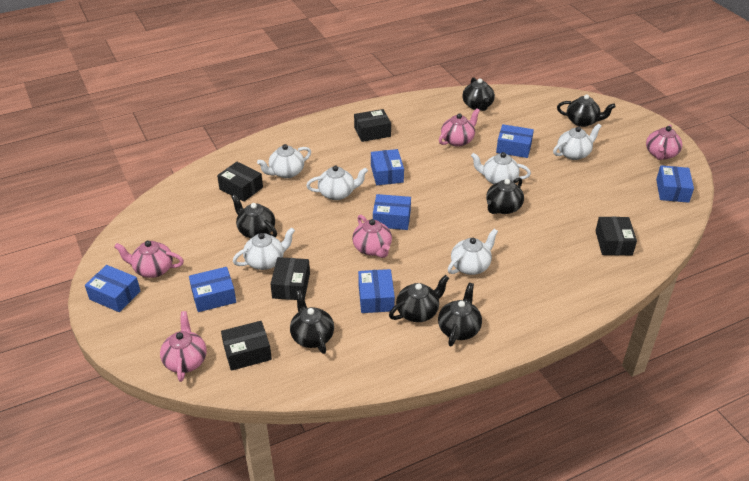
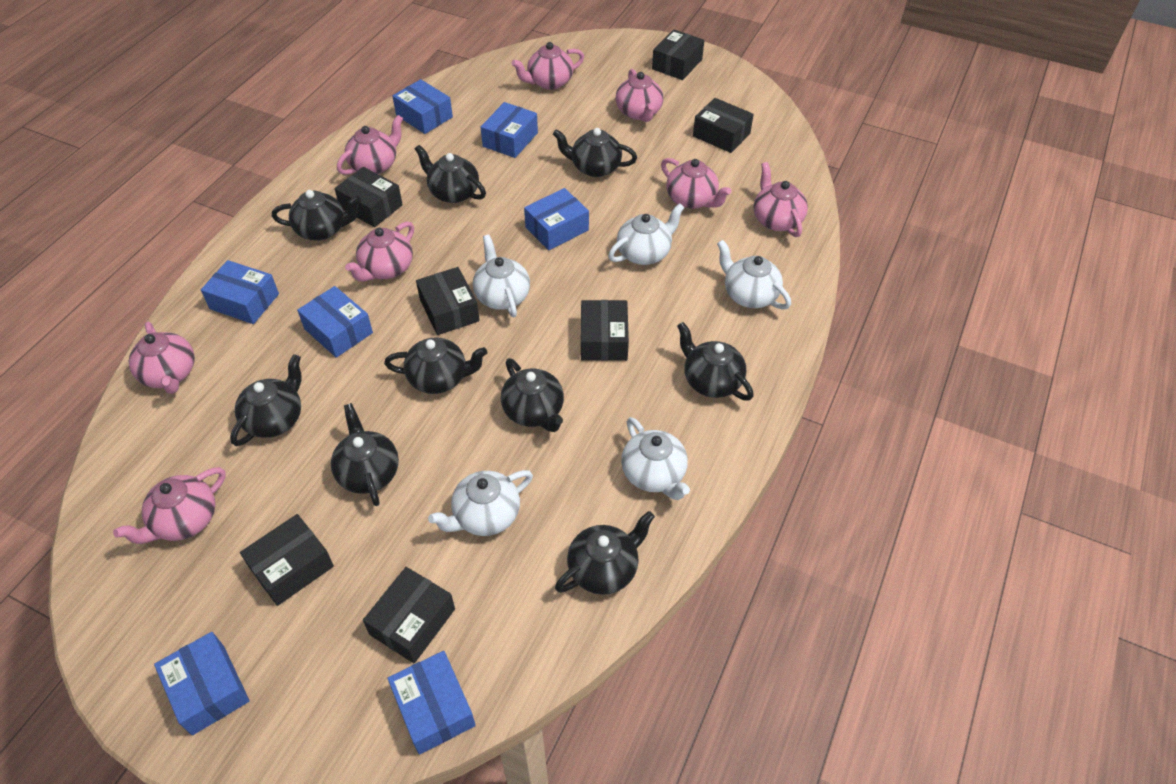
black box: [217,162,263,202] [221,321,272,371] [270,257,310,300] [354,109,391,142] [596,217,637,255] = 5 -> [240,514,334,606] [334,167,403,227] [363,567,455,663] [416,267,480,335] [581,300,629,361] [652,29,704,80] [693,98,754,153] = 7
black teapot: [231,195,277,238] [290,290,334,354] [389,275,449,322] [438,283,482,346] [462,77,495,111] [486,178,524,214] [557,94,616,127] = 7 -> [230,354,302,446] [272,190,361,240] [331,403,399,506] [384,337,487,394] [415,145,486,203] [501,358,564,432] [553,128,637,177] [555,511,655,595] [677,322,754,401] = 9
pink teapot: [114,241,184,278] [160,311,207,382] [352,215,392,258] [439,108,480,147] [646,125,682,160] = 5 -> [113,467,226,544] [129,322,195,394] [337,115,403,175] [345,221,414,282] [512,42,584,90] [616,69,663,122] [661,158,731,209] [754,162,808,237] = 8
white teapot: [233,228,295,270] [257,144,311,178] [306,165,368,200] [448,229,498,275] [471,152,531,185] [553,124,602,160] = 6 -> [428,470,533,536] [473,235,530,317] [608,203,685,265] [621,417,690,500] [717,240,791,310] = 5

